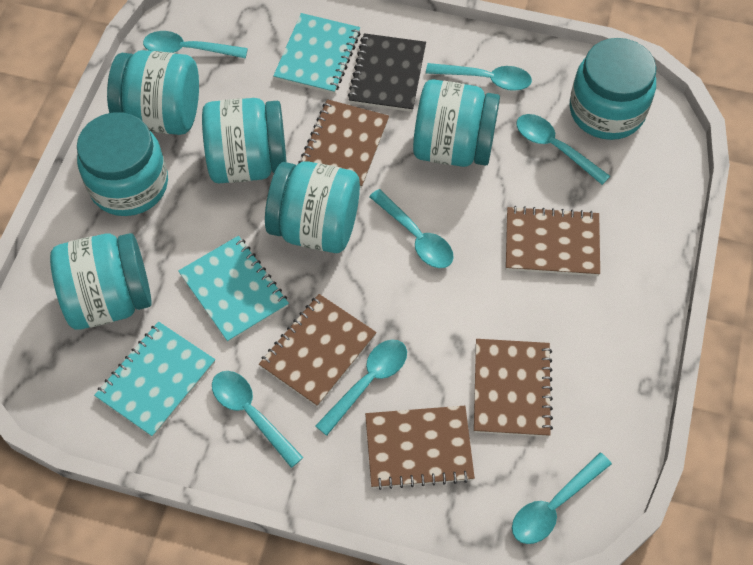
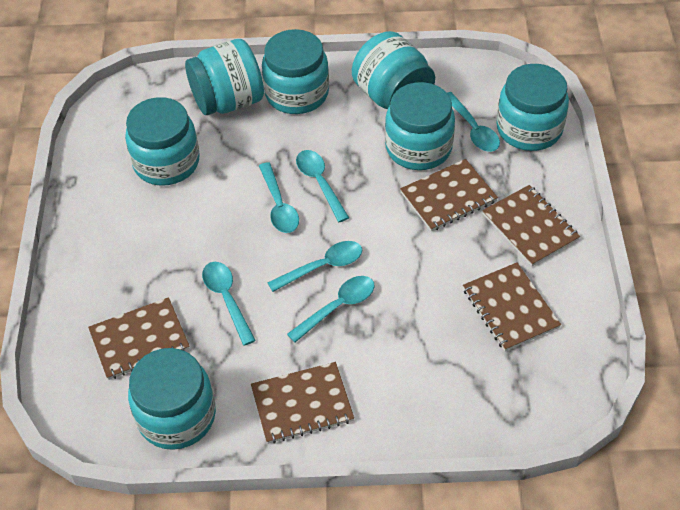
black notebook: [348,33,426,112] = 1 -> none = 0
turquoise notebook: [94,321,215,437] [178,236,289,343] [273,13,361,94] = 3 -> none = 0
turquoise spoon: [143,31,248,59] [212,371,304,468] [315,340,407,436] [369,189,454,268] [426,63,532,91] [512,453,612,544] [517,114,610,185] = 7 -> [202,262,256,346] [259,162,299,233] [267,241,362,292] [287,276,375,343] [296,150,349,222] [447,92,500,152] = 6

